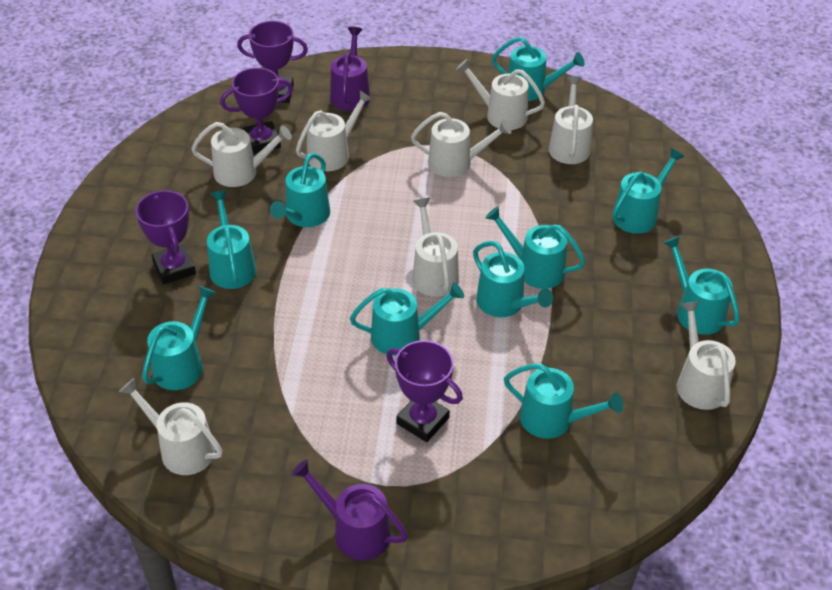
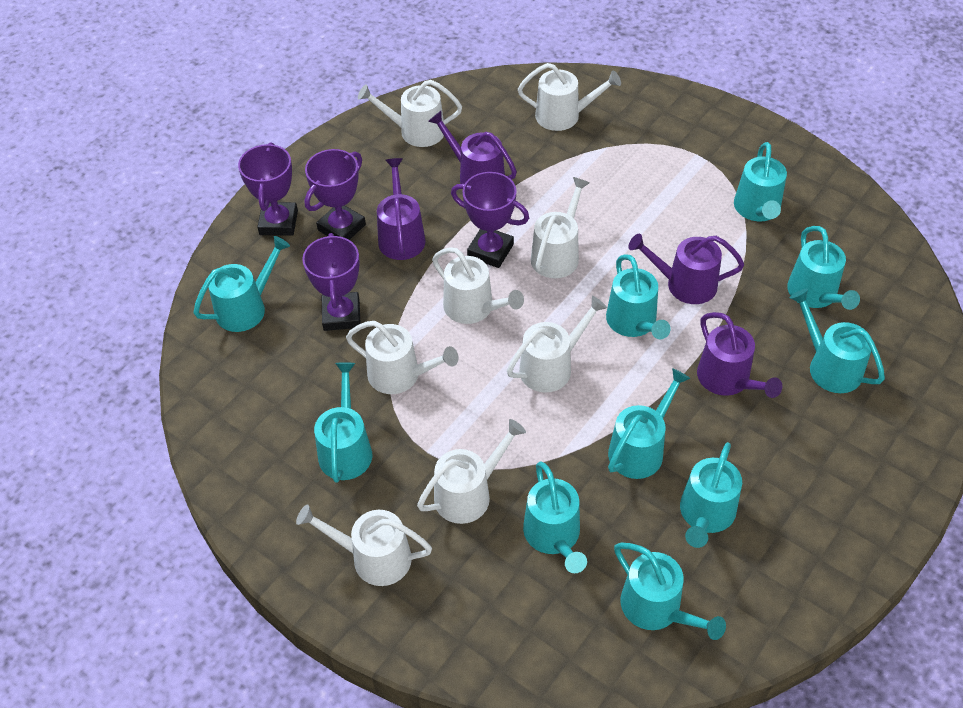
purple watering can: [292,459,408,560] [330,27,370,111] = 2 -> [377,158,426,260] [428,111,517,184] [628,234,744,304] [697,312,782,398] = 4

